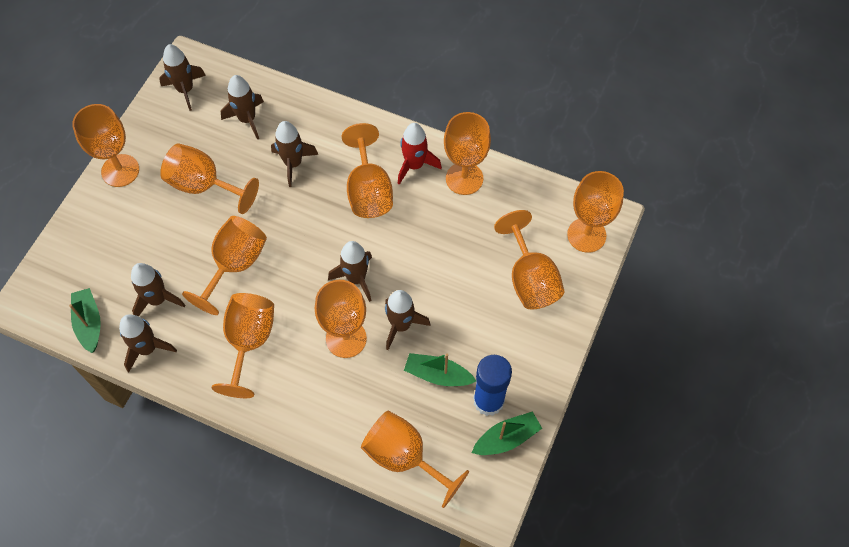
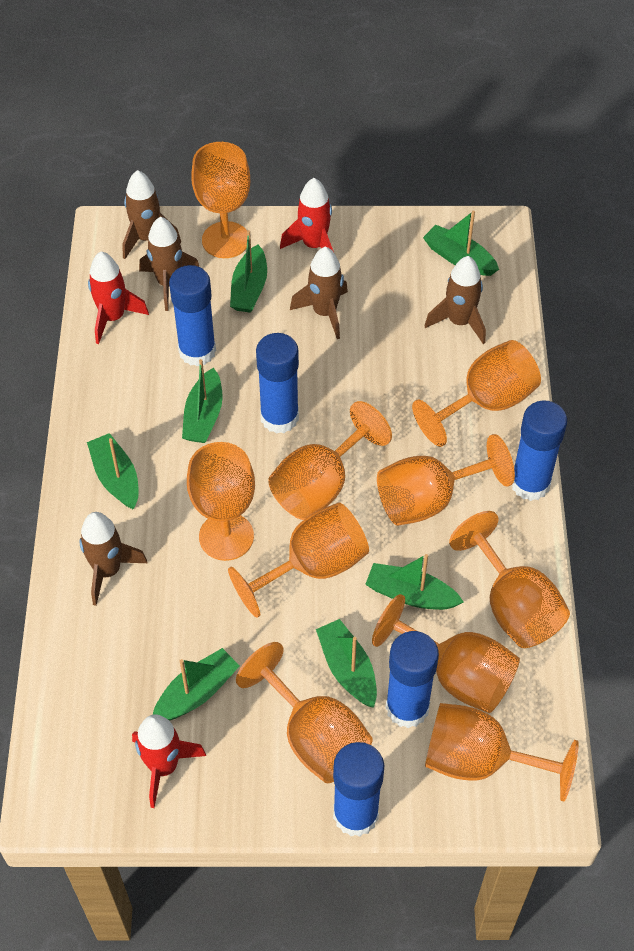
blue glue stick: [473,355,512,416] = 1 -> [169,265,216,366] [256,333,299,434] [333,742,384,837] [386,631,439,728] [512,400,567,501] = 5
brown rocket: [119,314,177,372] [131,263,186,316] [159,44,206,111] [221,75,264,140] [271,121,318,187] [328,241,372,302] [385,290,430,350] = 7 -> [79,512,148,606] [122,170,181,259] [139,217,199,311] [290,246,348,339] [425,256,486,344] = 5
green boat: [69,288,101,353] [404,353,476,386] [472,411,542,455] = 3 -> [87,433,139,509] [153,648,240,721] [182,359,223,443] [230,230,267,313] [316,619,377,708] [365,554,463,610] [423,211,499,276] = 7
red rocket: [398,123,442,185] = 1 -> [88,252,149,344] [132,714,206,808] [280,178,334,252] = 3

